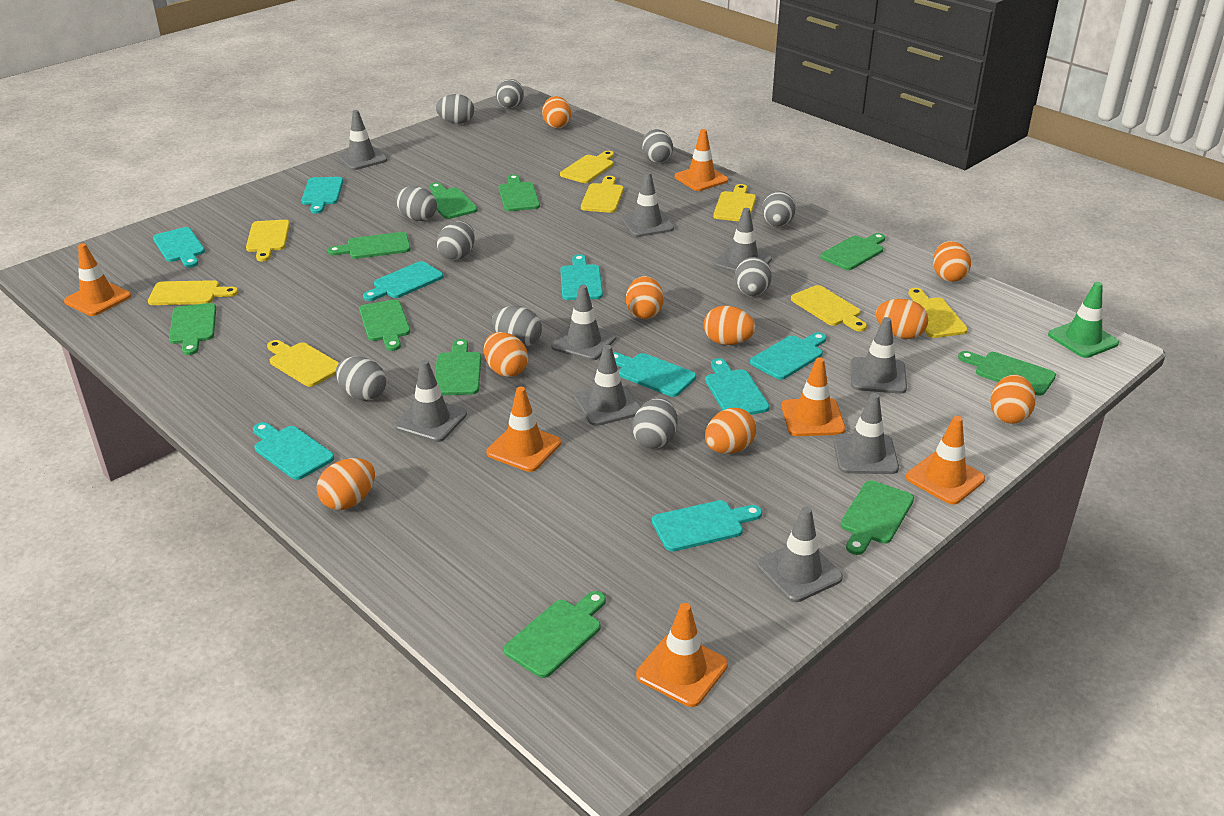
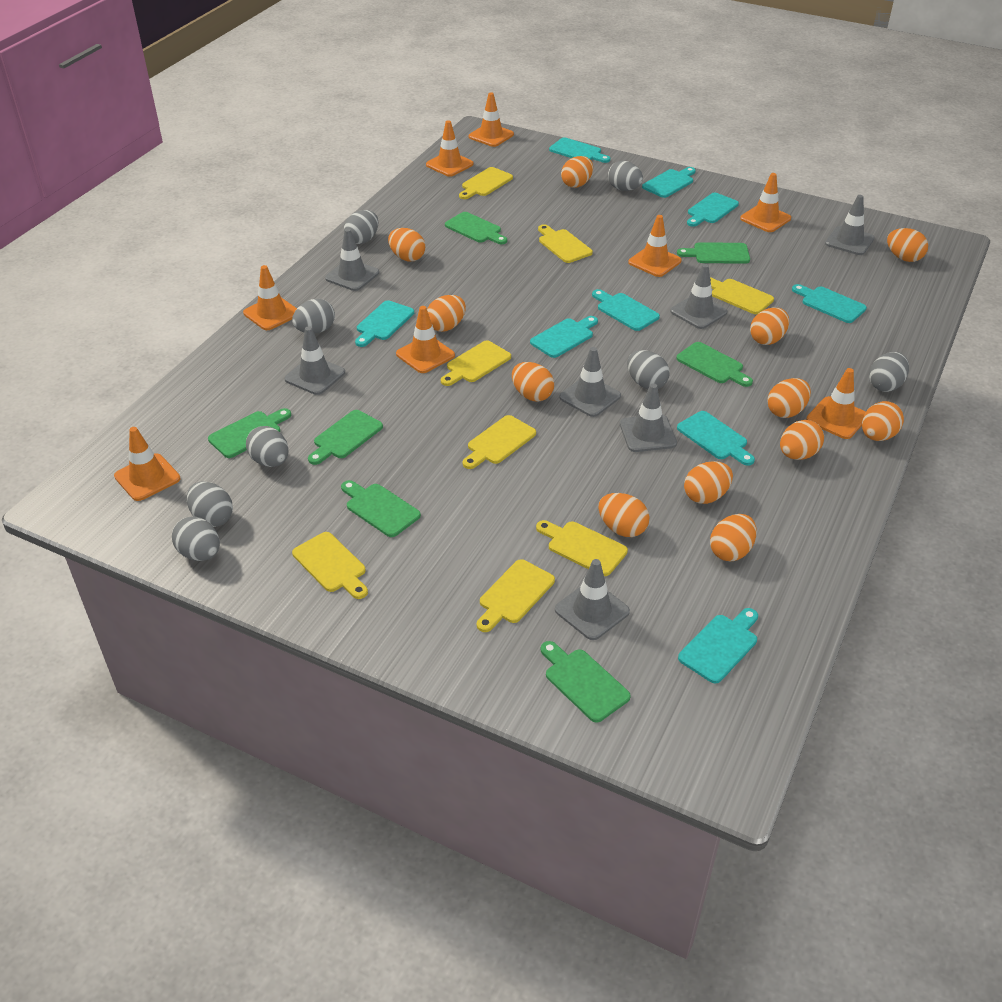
green cutting board: [169,303,216,355] [328,232,411,259] [359,300,410,351] [430,183,478,219] [435,339,481,395] [499,174,540,211] [504,591,606,678] [820,233,885,270] [840,480,914,555] [958,351,1056,396] = 10 -> [208,408,291,458] [308,410,383,465] [341,480,421,537] [445,212,507,244] [541,641,631,723] [676,342,753,387] [677,242,750,264] = 7
green traffic cone: [1048,282,1119,358] = 1 -> none = 0
grey egg: [336,356,386,401] [395,186,437,221] [436,94,474,124] [437,221,475,260] [492,306,542,346] [496,79,524,109] [632,398,678,449] [642,129,673,163] [735,257,772,296] [762,191,796,227] = 10 -> [172,516,220,561] [187,481,233,527] [246,426,288,467] [292,299,335,334] [344,210,379,244] [608,161,643,191] [627,350,669,389] [869,352,909,392] = 8
grey traffic cone: [337,110,387,170] [394,360,467,442] [551,285,616,361] [574,345,641,426] [620,172,674,237] [713,208,772,273] [756,507,843,602] [833,393,899,474] [850,317,907,394] = 9 -> [285,326,345,395] [325,228,379,291] [555,559,630,640] [559,347,621,417] [620,383,677,452] [670,264,727,329] [825,195,875,255] = 7
orange egg: [317,458,375,510] [484,332,528,377] [542,96,571,128] [626,276,664,319] [703,305,756,345] [705,408,757,454] [876,299,928,339] [933,241,971,282] [990,375,1036,424] = 9 -> [388,228,425,262] [427,295,466,332] [512,362,554,402] [561,156,593,188] [599,493,650,537] [684,461,733,504] [710,514,757,561] [750,308,789,345] [767,378,811,418] [780,420,824,460] [862,401,904,441] [887,228,928,262] = 12
orange traffic cone: [64,243,131,316] [486,387,561,472] [636,603,728,707] [675,129,728,191] [781,357,846,436] [906,416,985,505] = 6 -> [114,427,180,501] [243,265,297,330] [396,306,455,373] [426,120,474,177] [469,92,514,147] [628,215,682,277] [740,173,791,232] [806,368,866,439] = 8

